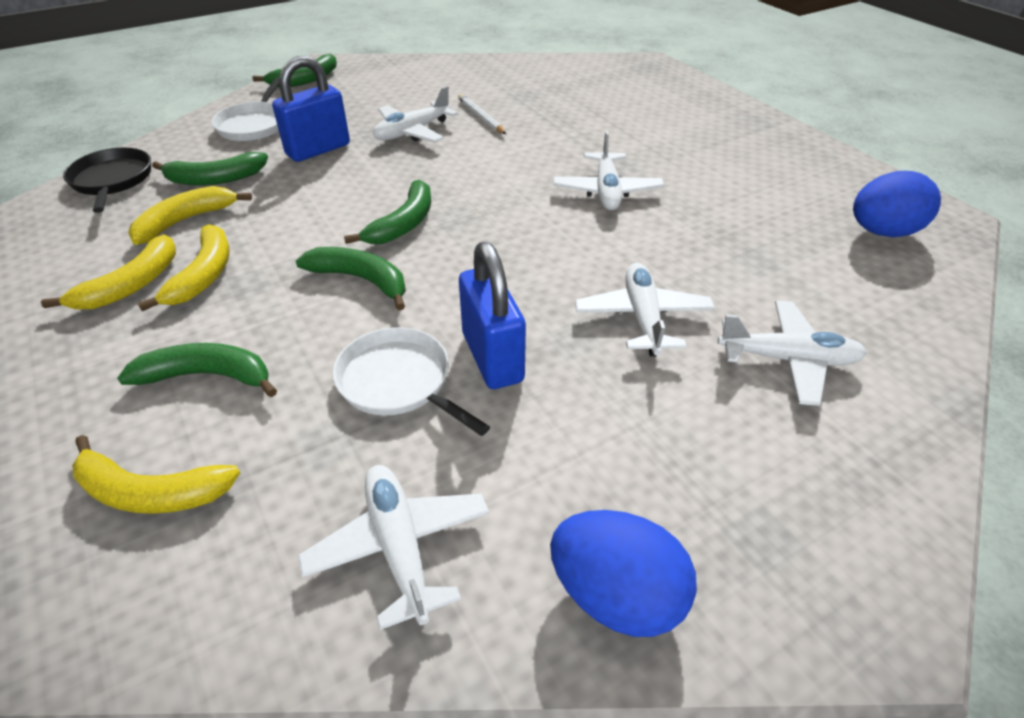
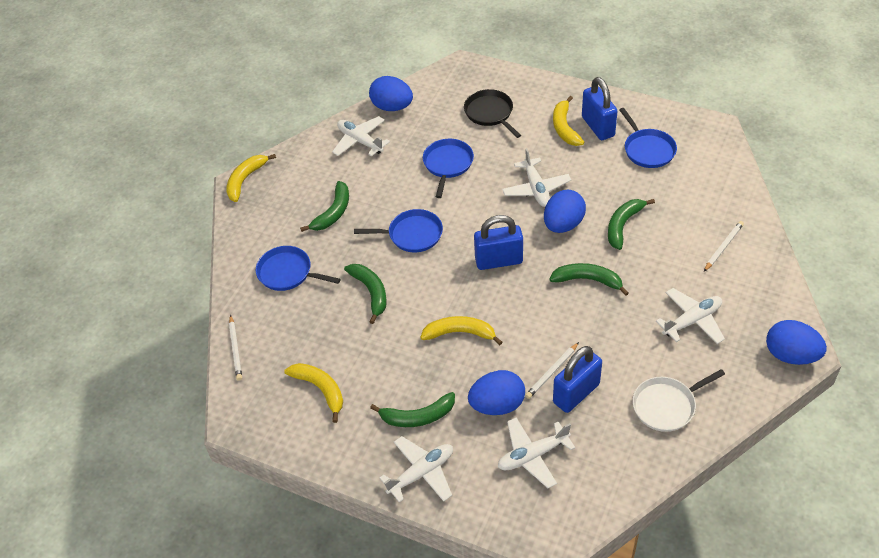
blue egg: [550,510,697,637] [853,171,941,237] = 2 -> [369,76,413,111] [468,370,525,415] [544,190,586,233] [766,320,827,365] = 4
blue padlock: [272,56,350,162] [459,242,526,389] = 2 -> [474,215,523,270] [553,346,602,413] [582,77,618,140] = 3
blue pan: none = 0 -> [256,246,340,291] [354,209,443,252] [423,139,474,198] [619,108,677,168] = 4
white pan: [211,78,279,141] [333,327,490,436] = 2 -> [633,369,725,432] = 1
white pencil: [458,94,506,134] = 1 -> [229,315,242,381] [525,342,579,399] [704,221,744,272] = 3

